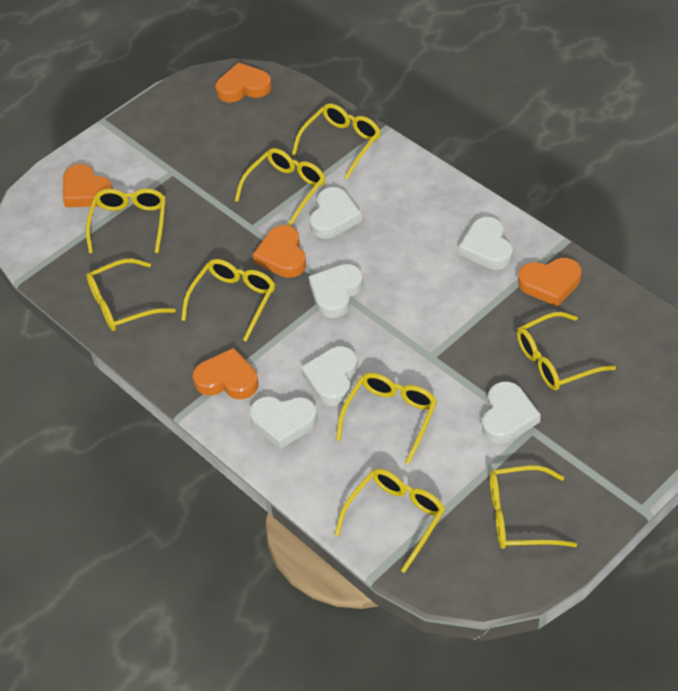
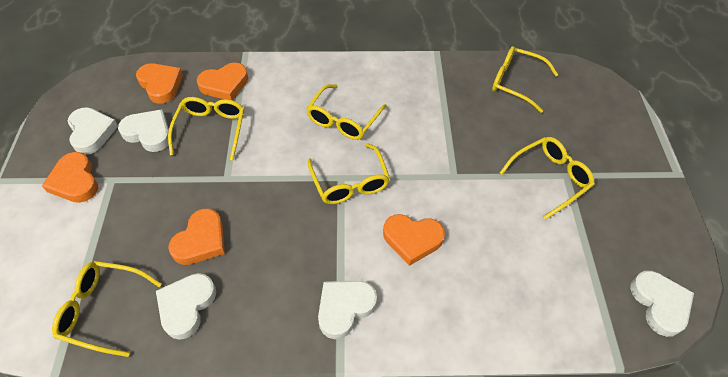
white heart: [250,396,318,449] [301,346,358,406] [309,264,363,318] [310,187,362,238] [459,217,513,270] [482,382,541,444] = 6 -> [68,107,118,155] [118,109,169,152] [156,273,216,340] [318,281,377,339] [630,271,694,337] = 5
yellow glasses: [86,188,166,253] [86,259,176,331] [181,259,275,342] [235,148,325,226] [292,104,381,179] [335,469,445,573] [336,373,437,464] [490,466,577,549] [517,312,616,390] = 9 -> [52,261,162,357] [168,97,244,160] [306,84,387,140] [308,143,390,204] [492,46,558,113] [499,137,595,220] = 6

